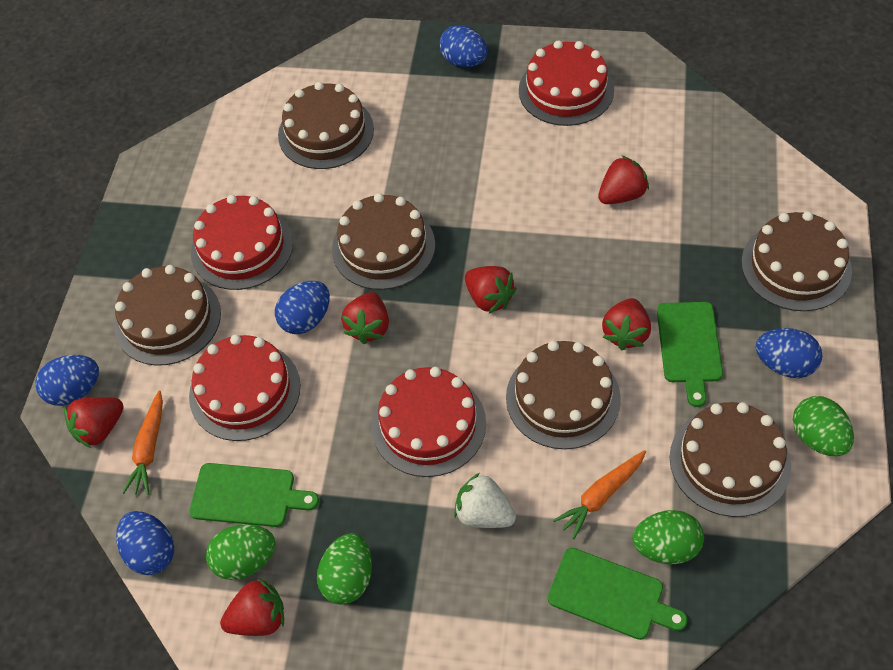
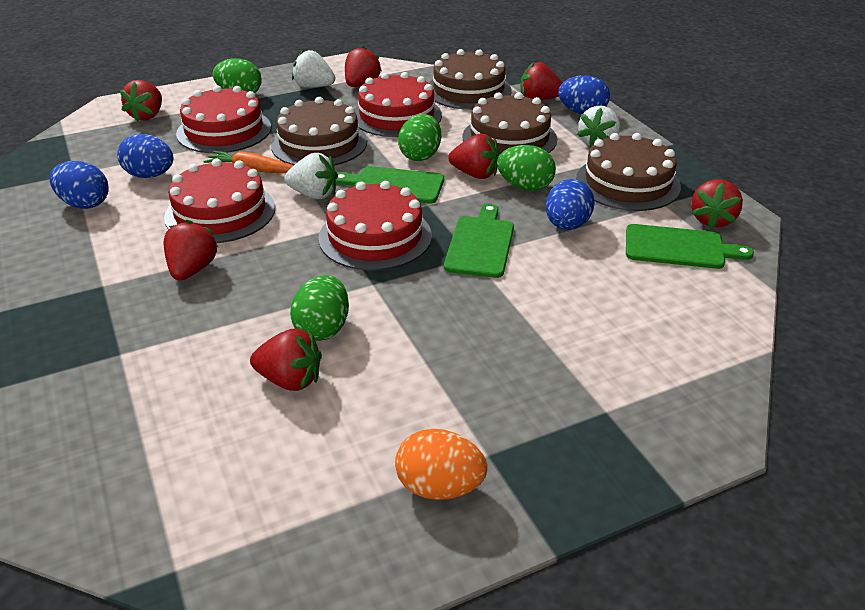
blue egg: [35,355,99,406] [116,511,174,575] [275,281,330,334] [439,25,488,67] [756,328,822,378] = 5 -> [50,161,109,209] [117,134,173,178] [546,179,595,230] [558,75,610,114] = 4
brown cake: [114,265,221,366] [278,82,374,169] [332,193,435,290] [506,341,621,449] [670,402,791,517] [741,211,852,311] = 6 -> [271,97,367,166] [429,49,512,110] [463,92,557,155] [576,133,681,211] = 4
orange carrot: [122,390,163,495] [553,450,646,539] = 2 -> [203,151,294,173] = 1
orange egg: none = 0 -> [395,429,487,500] = 1
red strawberry: [64,397,124,448] [220,578,284,636] [342,292,389,344] [465,266,517,313] [598,155,649,204] [602,298,651,350] = 6 -> [120,80,162,121] [164,220,218,280] [250,329,322,391] [345,46,382,87] [448,134,499,179] [521,62,562,100] [691,179,743,229] = 7
white strawberry: [454,473,516,528] = 1 -> [284,153,338,199] [292,49,335,88] [577,106,620,147] = 3

